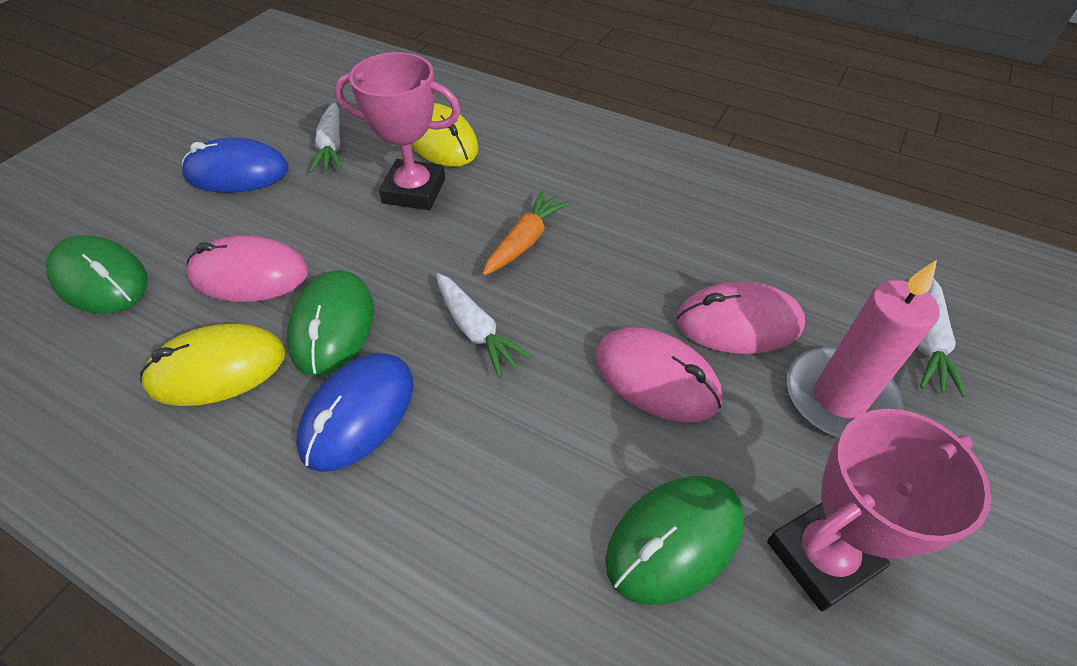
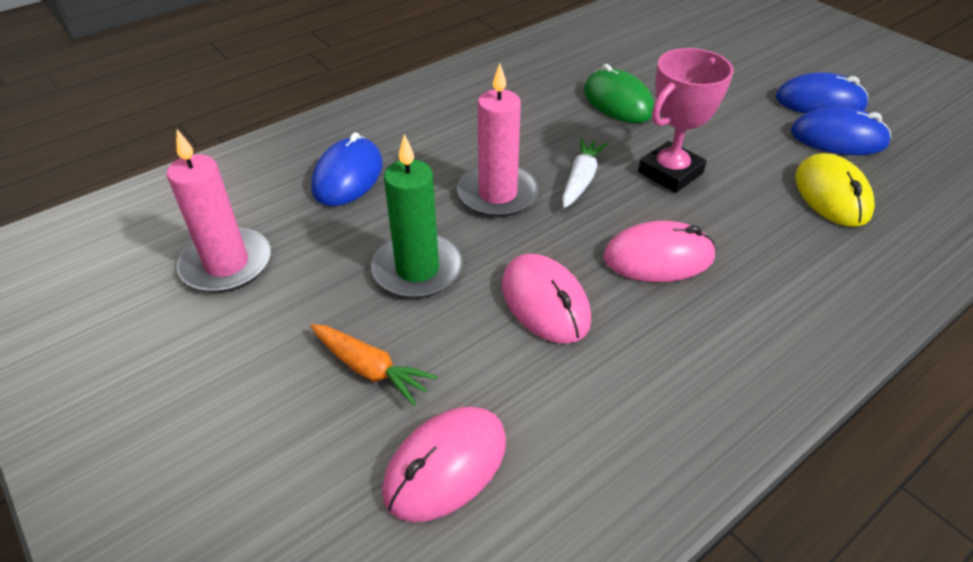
blue mouse: [182,138,289,193] [296,353,414,472] = 2 -> [311,132,383,206] [776,72,869,114] [791,107,891,155] = 3
green candle: none = 0 -> [371,134,463,298] = 1
green mouse: [46,235,148,314] [287,270,374,377] [605,476,744,605] = 3 -> [584,64,654,123] = 1
pink candle: [787,260,940,438] = 1 -> [167,130,271,293] [457,63,539,217] = 2
pink trophy: [334,52,461,210] [767,409,991,612] = 2 -> [638,48,734,193] = 1
white carrot: [309,102,342,173] [436,273,533,378] [918,278,966,397] = 3 -> [562,137,609,208] = 1
yellow mouse: [140,324,286,406] [411,103,479,167] = 2 -> [795,153,875,227] = 1

